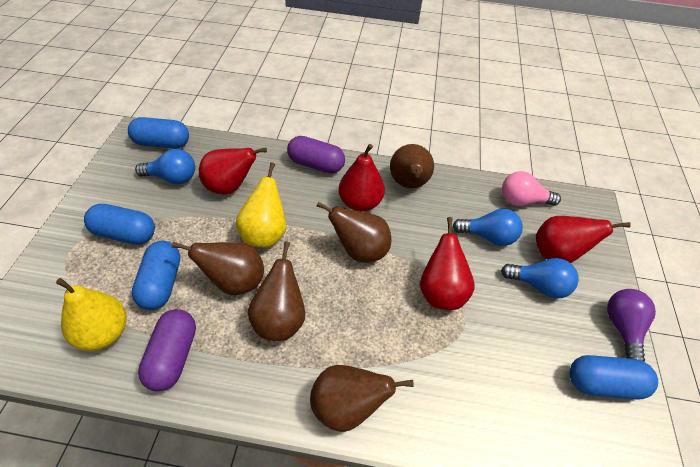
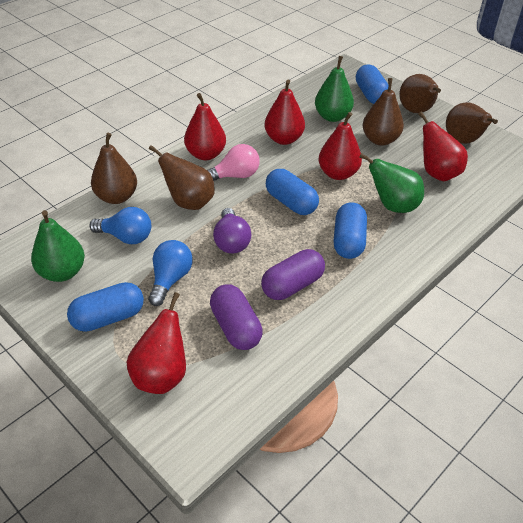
blue light bulb: [135,149,195,184] [453,209,523,246] [501,258,578,299] = 3 -> [89,207,151,244] [148,240,193,306] = 2
green pear: none = 0 -> [31,210,85,282] [315,56,354,122] [359,153,424,213] = 3
red pear: [199,147,267,194] [339,144,385,212] [420,217,474,310] [536,216,631,263] = 4 -> [127,292,186,394] [184,93,226,160] [265,80,305,145] [318,112,362,180] [418,111,468,181] = 5
yellow pear: [56,278,127,351] [236,162,286,248] = 2 -> none = 0

